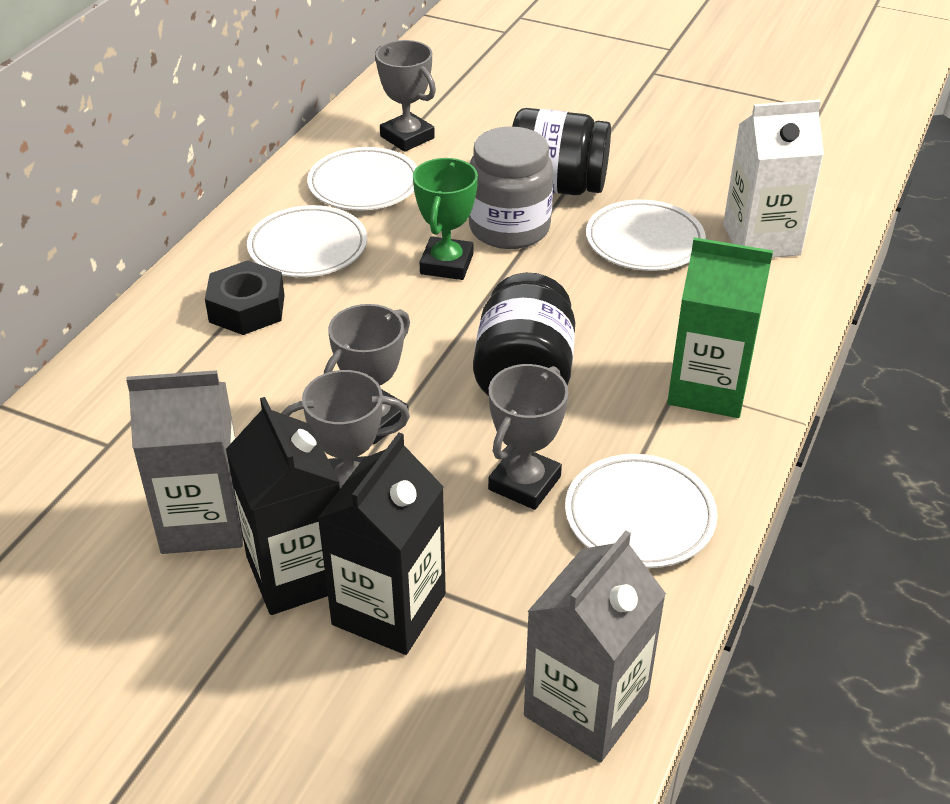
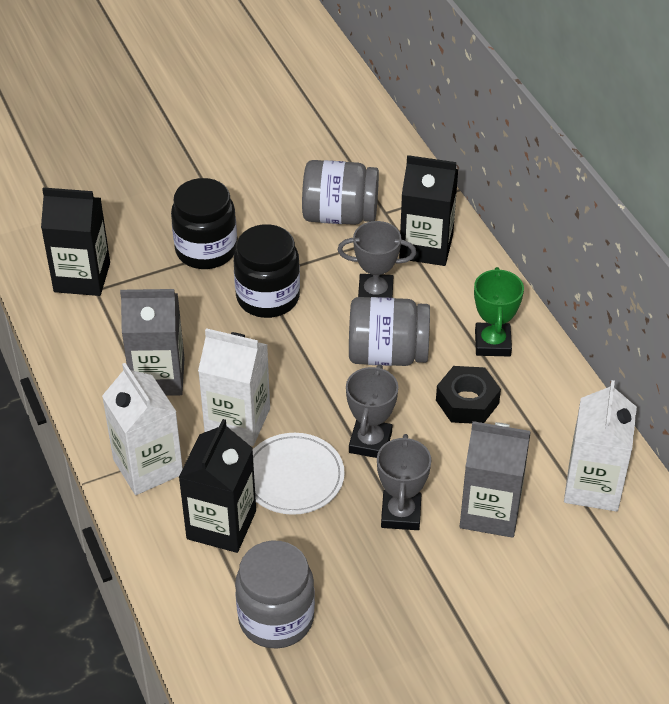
black carton: [226,397,340,615] [317,433,446,655] = 2 -> [41,187,110,296] [179,419,256,553] [399,155,458,266] = 3
green carton: [667,237,773,418] = 1 -> none = 0
grey jar: [469,126,553,249] = 1 -> [235,541,315,649] [302,160,379,225] [349,297,430,366] = 3
grey trophy: [281,370,410,488] [324,304,410,444] [375,40,436,152] [488,364,568,510] = 4 -> [337,221,416,298] [346,365,398,458] [377,434,431,530] = 3
white carton: [723,100,824,258] = 1 -> [102,363,183,495] [198,328,270,446] [564,380,637,512] = 3
white plate: [247,205,367,277] [307,147,417,210] [565,454,718,568] [586,200,706,271] = 4 -> [253,433,345,515] = 1

